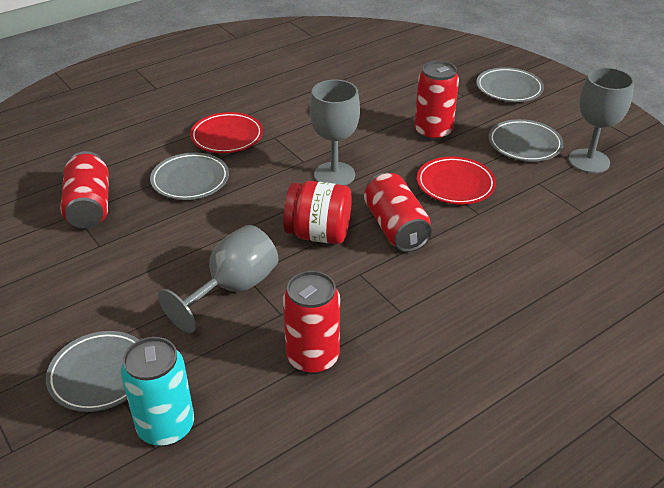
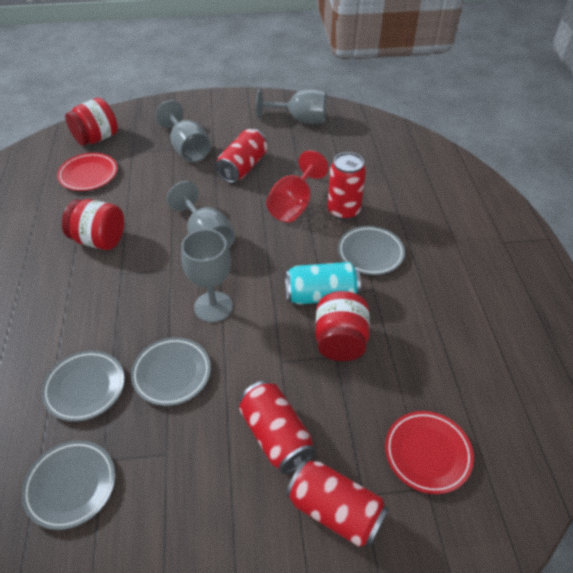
grey goblet: [158,225,278,333] [310,80,360,185] [568,67,634,173] = 3 -> [155,100,211,162] [167,181,235,248] [181,229,233,323] [256,89,327,124] = 4
red goblet: none = 0 -> [266,150,329,222] = 1
red jar: [283,181,352,244] = 1 -> [62,199,124,250] [65,98,118,146] [315,291,370,361] = 3

